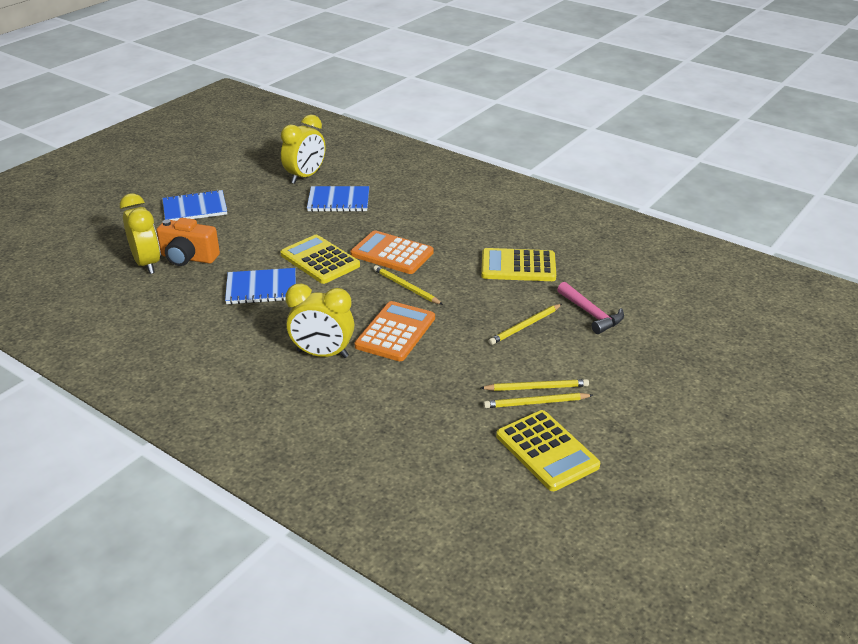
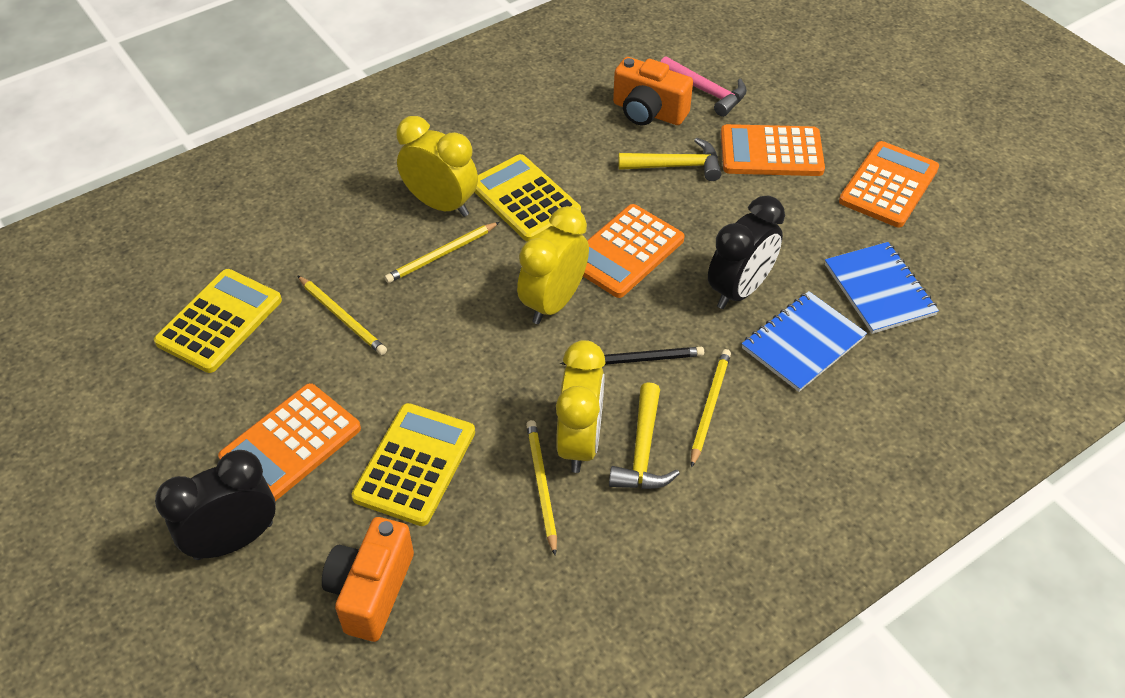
black clock: none = 0 -> [155,450,276,560] [708,196,785,309] = 2
black pencil: none = 0 -> [560,347,704,365] = 1
blue notebook: [162,189,227,221] [225,268,296,304] [307,186,369,212] = 3 -> [742,291,867,392] [825,242,939,334] = 2
orange calculator: [350,230,434,274] [354,301,435,361] = 2 -> [218,383,361,501] [583,204,685,298] [721,124,825,176] [839,141,939,227] = 4
orange camera: [156,218,220,266] = 1 -> [322,517,414,642] [613,57,693,125] = 2
yellow hammer: none = 0 -> [609,382,680,489] [618,138,722,181] = 2

